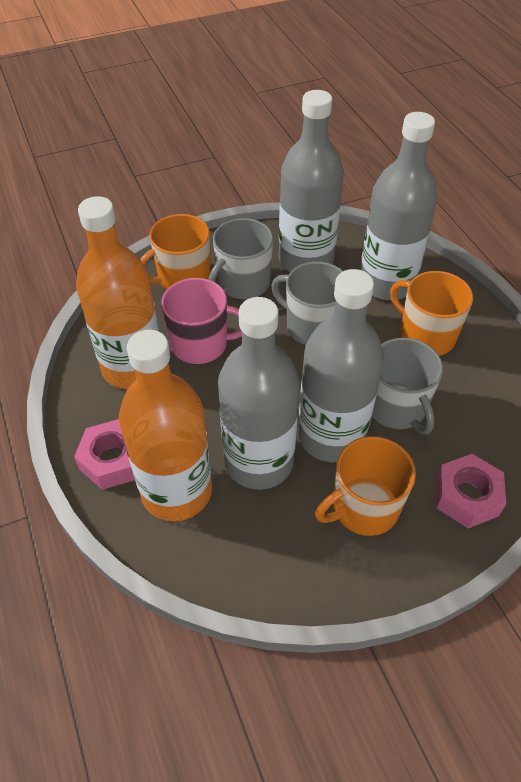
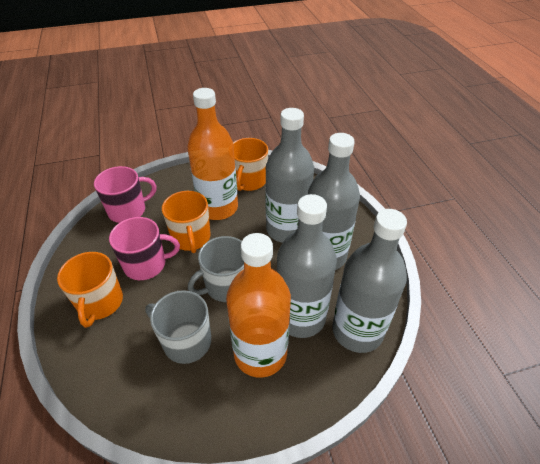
grey mug: [209,218,273,299] [271,262,343,345] [372,338,443,434] = 3 -> [145,290,211,364] [188,236,244,302] = 2
pink mug: [162,278,242,364] = 1 -> [94,166,156,223] [109,217,180,280] = 2
pink nut: [74,419,135,490] [436,454,506,528] = 2 -> none = 0

